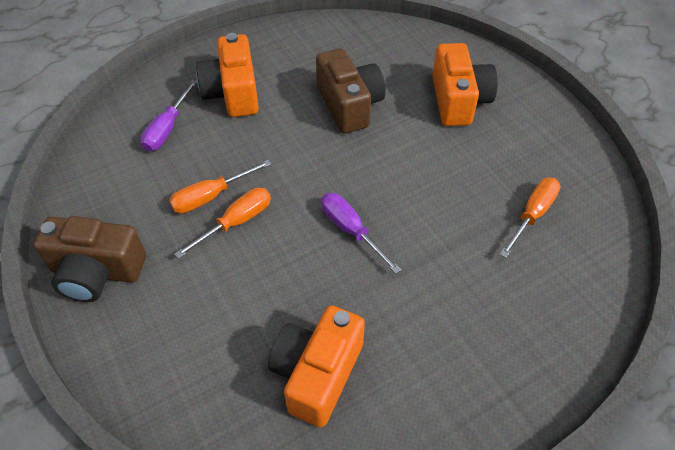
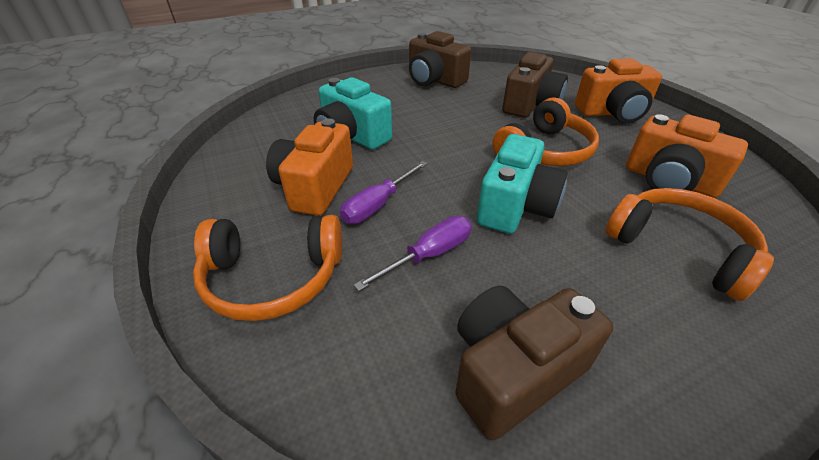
brown camera: [34,216,146,302] [316,48,386,133] = 2 -> [409,31,471,88] [455,286,613,440] [502,52,568,118] = 3
orange headphones: none = 0 -> [193,215,342,321] [492,97,599,166] [606,188,774,301] = 3
orange screwdriver: [169,160,271,213] [174,188,271,259] [500,177,561,258] = 3 -> none = 0
turquoise camera: none = 0 -> [314,77,392,150] [477,134,568,234] = 2

